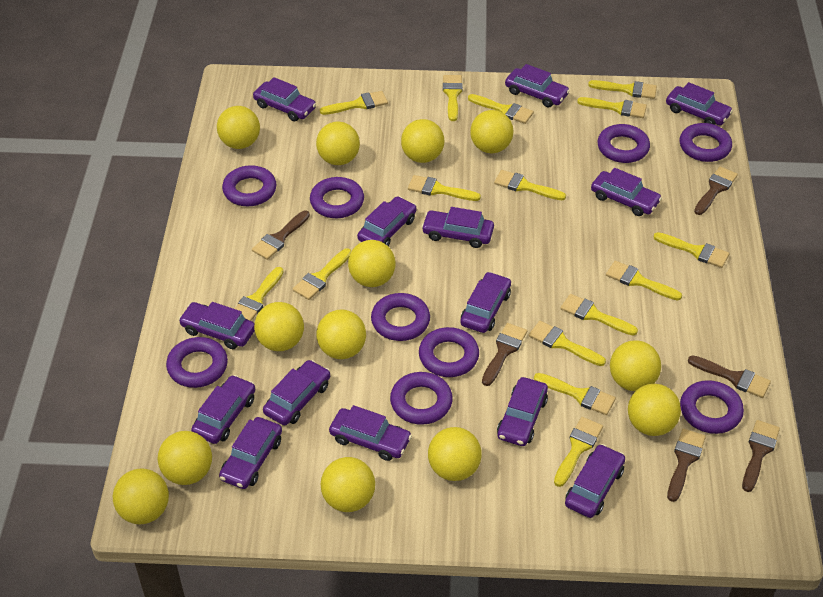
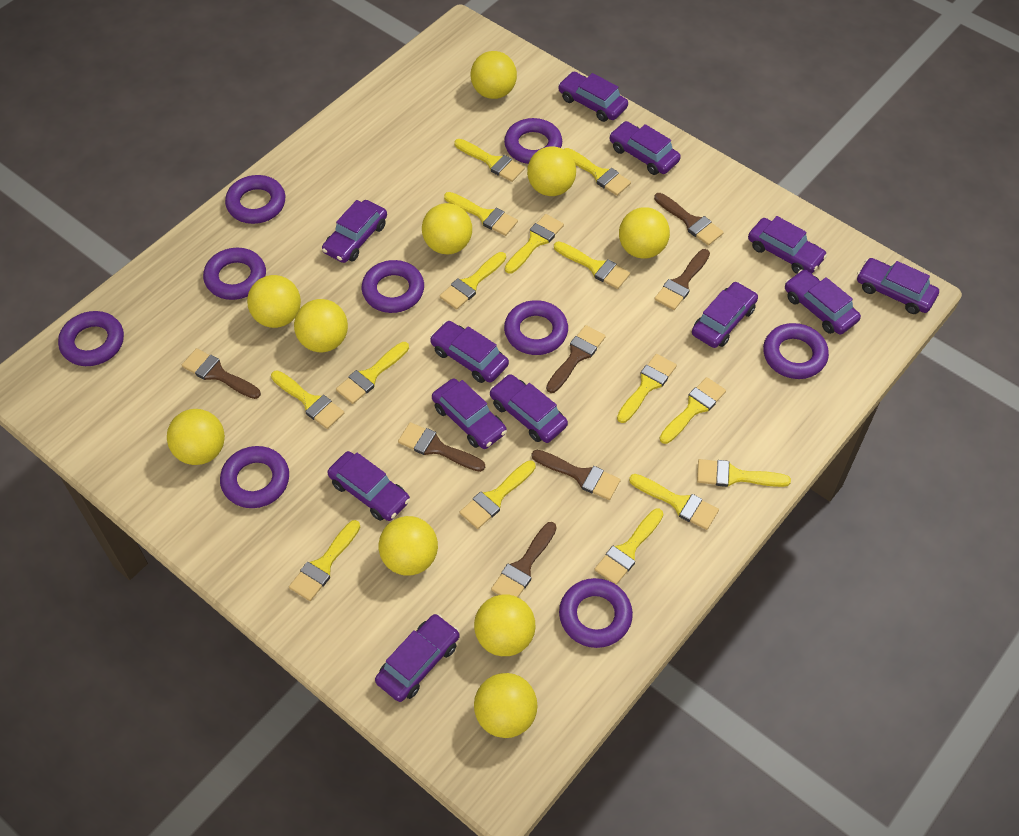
brown brush: [252,210,310,260] [482,323,527,386] [667,428,706,502] [688,355,771,398] [694,167,738,215] [742,420,780,492] = 6 -> [182,348,261,399] [398,422,485,472] [491,522,557,597] [531,450,621,500] [546,325,606,393] [654,193,724,246] [655,249,710,310] = 7
purple car: [179,302,255,349] [191,375,255,444] [219,417,282,489] [253,77,316,121] [263,360,330,425] [329,405,412,461] [357,196,417,246] [421,207,494,248] [460,272,511,333] [497,377,548,446] [505,64,570,108] [565,444,625,518] [591,168,662,216] [666,82,733,126] = 14 -> [322,200,387,263] [327,451,410,521] [375,614,460,702] [430,321,509,383] [432,379,507,449] [490,374,568,443] [558,72,628,122] [609,121,681,175] [692,282,758,348] [748,216,827,274] [785,270,861,335] [857,258,939,314] = 12
yellow ball: [113,469,169,524] [158,431,212,485] [217,106,260,149] [254,302,304,351] [316,121,360,165] [316,309,366,359] [321,457,375,512] [348,240,396,287] [401,119,444,163] [428,427,482,481] [470,110,513,153] [610,340,661,391] [628,384,681,436] = 13 -> [167,409,225,465] [247,275,301,328] [294,299,348,352] [379,516,438,576] [422,203,472,254] [471,51,517,99] [474,594,536,656] [474,673,537,738] [527,146,576,196] [619,207,670,259] = 10

